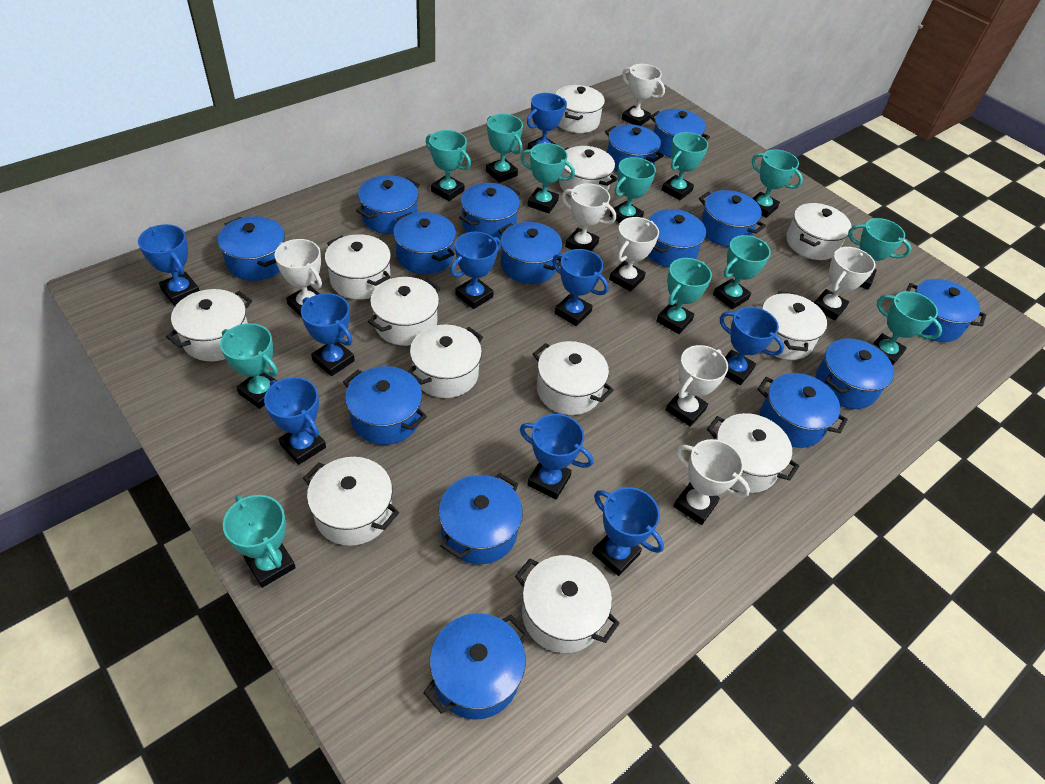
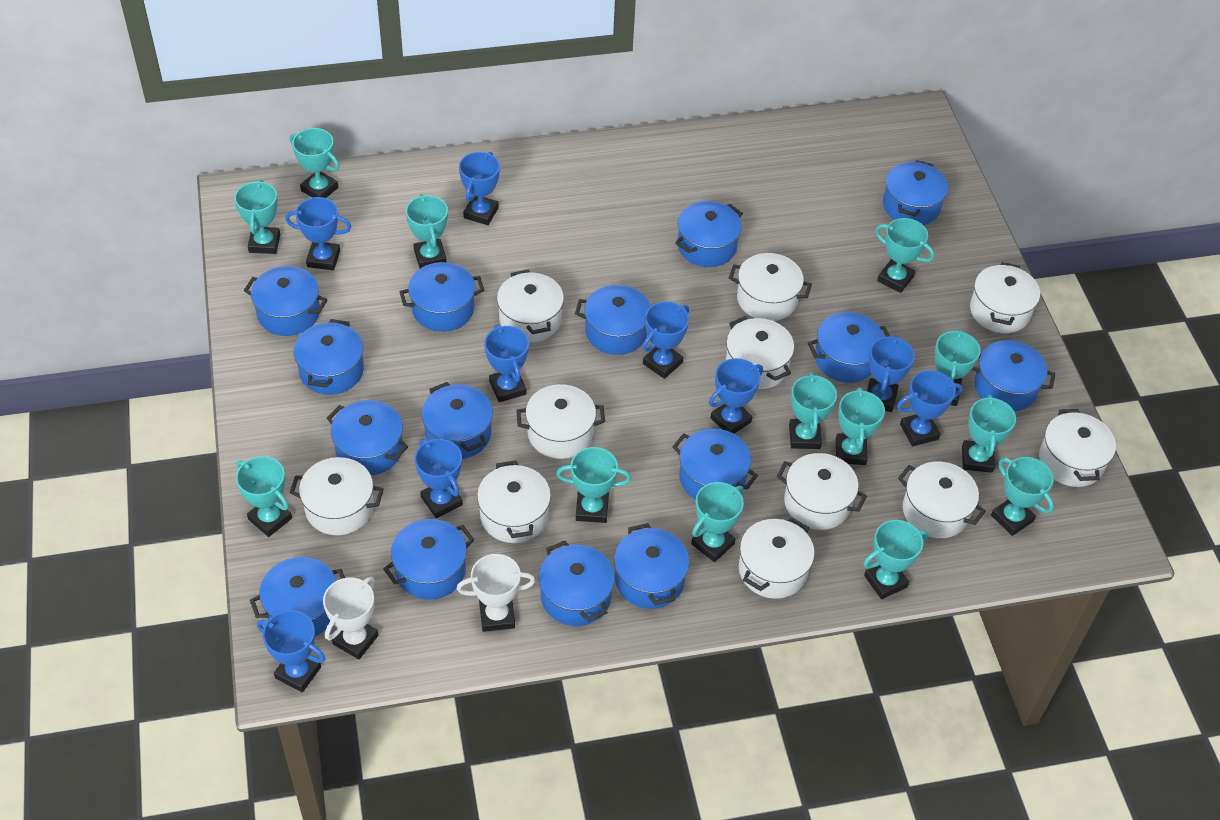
turquoise trophy: [220,323,278,409] [223,495,296,588] [426,130,471,201] [486,114,523,183] [520,143,575,214] [610,157,656,223] [656,258,712,334] [662,132,708,200] [713,235,771,309] [752,149,803,218] [848,218,912,290] [873,291,942,365] = 12 -> [234,180,280,254] [236,456,292,537] [290,128,339,198] [406,194,448,269] [556,447,631,523] [691,482,744,562] [789,372,837,449] [836,387,885,465] [863,520,928,599] [875,218,935,293] [935,329,981,406] [962,395,1016,473] [991,457,1054,536] = 13
white pot: [166,289,252,361] [303,457,399,546] [325,234,391,300] [368,277,440,346] [407,325,483,398] [515,555,620,653] [533,341,614,415] [556,85,605,133] [559,146,618,196] [707,413,799,493] [762,291,827,360] [787,203,852,260] = 12 -> [290,457,384,535] [477,461,551,543] [497,269,564,342] [517,384,605,459] [726,316,794,389] [729,253,812,321] [739,517,815,599] [777,453,867,530] [898,461,986,538] [970,262,1040,333] [1039,409,1116,487] = 11
white trophy: [275,239,322,317] [562,183,616,251] [609,217,659,292] [622,64,665,126] [666,345,728,426] [673,439,750,525] [814,247,876,321] = 7 -> [323,577,378,659] [457,554,535,632] = 2

